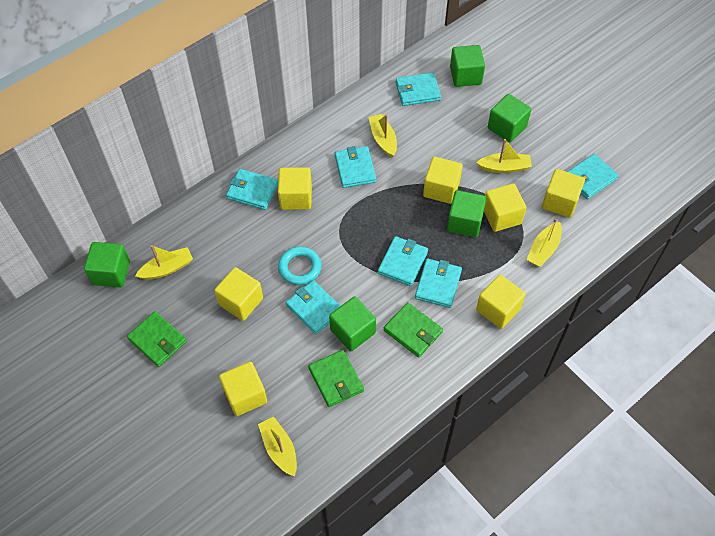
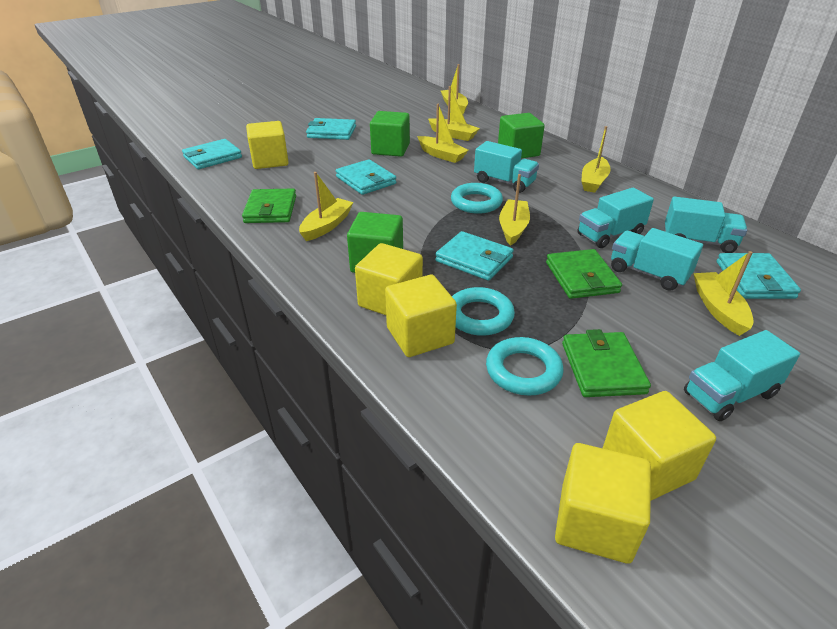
green cube: [84,242,130,287] [329,297,376,352] [447,190,486,237] [450,45,485,87] [488,94,531,143] = 5 -> [347,212,403,273] [370,111,410,157] [498,113,545,158] = 3
turquoise ring: [278,246,322,285] = 1 -> [451,183,503,214] [452,287,515,336] [486,337,564,396] = 3
turquoise truck: none = 0 -> [474,141,539,193] [577,188,654,248] [611,228,703,291] [665,196,747,253] [684,330,800,421] = 5
turquoise wallet: [226,169,278,210] [286,280,340,334] [335,146,376,188] [378,236,428,286] [396,72,441,106] [415,259,462,308] [567,154,619,199] = 7 -> [182,139,242,169] [306,118,356,140] [336,159,396,195] [435,231,514,281] [717,253,801,299] = 5
yellow boat: [135,245,193,280] [258,416,297,476] [368,114,397,157] [476,139,532,173] [526,218,562,267] = 5 -> [299,172,354,241] [417,104,468,163] [428,86,480,141] [441,64,468,114] [499,174,530,246] [581,126,611,193] [693,251,754,336] = 7
yellow cube: [214,267,263,321] [219,362,267,416] [278,167,312,210] [423,157,463,204] [476,275,526,329] [484,183,527,232] [542,169,585,218] = 7 -> [246,121,289,169] [355,243,423,315] [385,275,457,357] [555,443,651,564] [603,391,716,500] = 5

